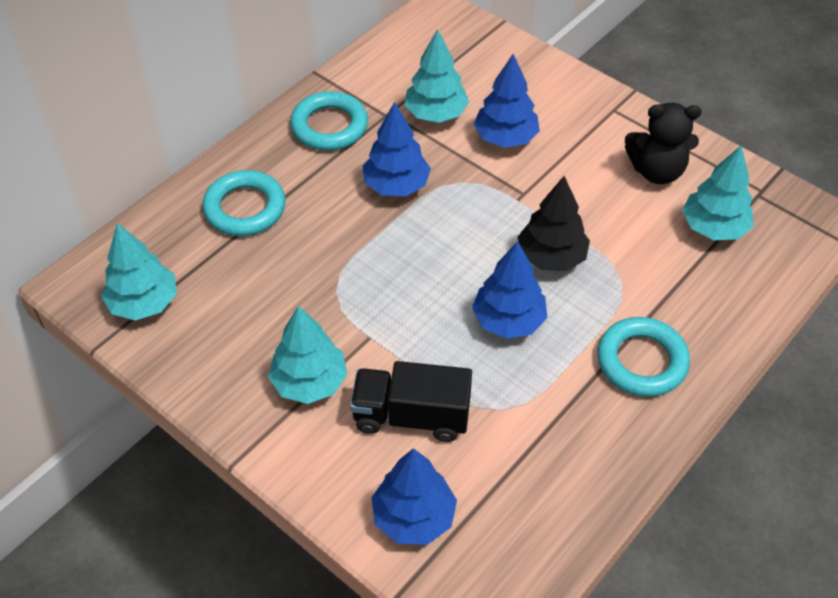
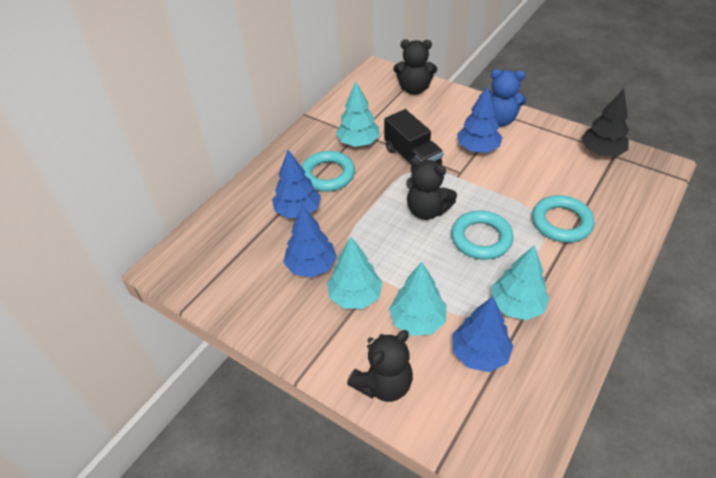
black teddy bear: [625,103,702,184] = 1 -> [347,330,413,402] [393,40,437,94] [406,157,457,220] = 3
blue teddy bear: none = 0 -> [479,69,526,126] = 1

